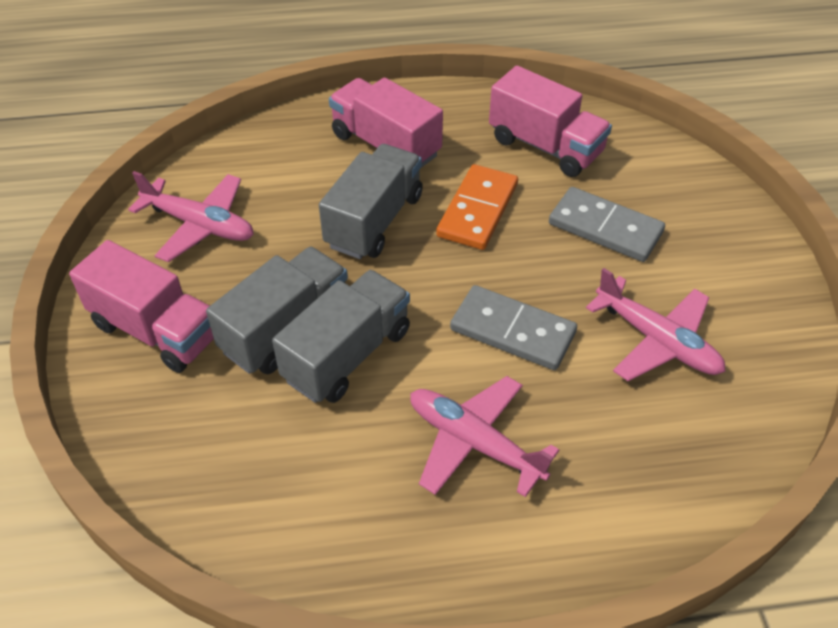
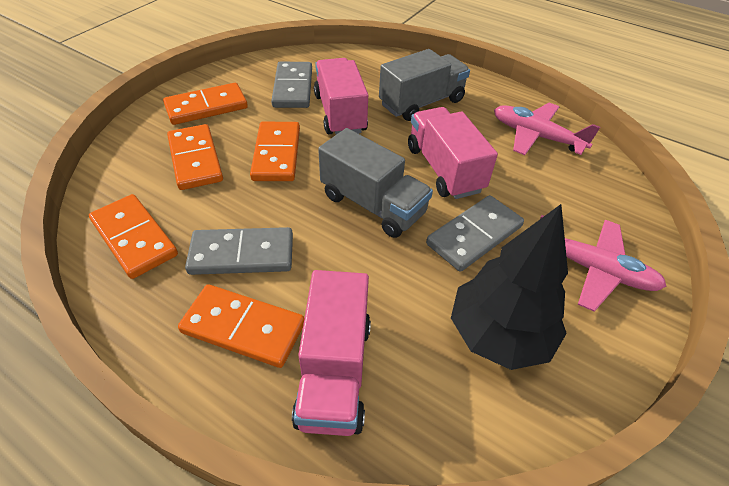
black tree: none = 0 -> [451,204,568,370] = 1
grey domino: [450,285,577,370] [549,187,665,262] = 2 -> [185,227,293,275] [271,62,312,108] [426,195,524,272] = 3
grey truck: [206,247,348,374] [272,270,410,403] [319,144,423,259] = 3 -> [318,128,433,238] [379,49,470,121] = 2
orange domino: [436,164,518,250] = 1 -> [89,194,178,279] [163,83,248,125] [167,124,223,190] [178,284,305,368] [250,121,300,181] = 5
pink plane: [128,171,254,262] [410,376,559,497] [586,268,726,381] = 3 -> [494,103,600,155] [540,215,667,312] = 2

